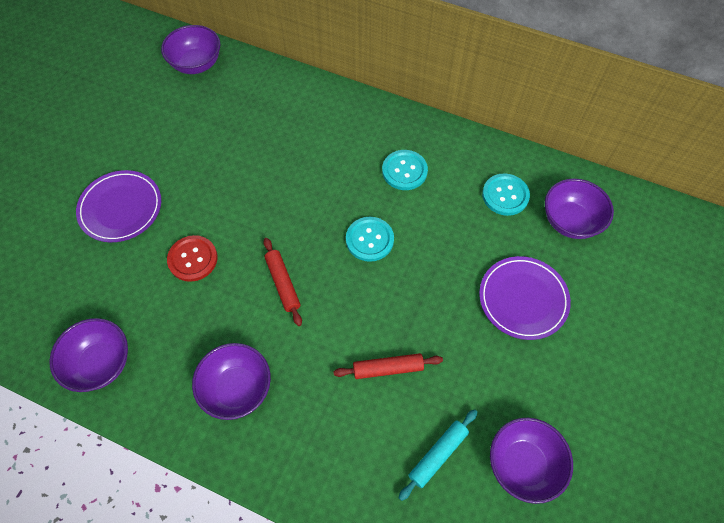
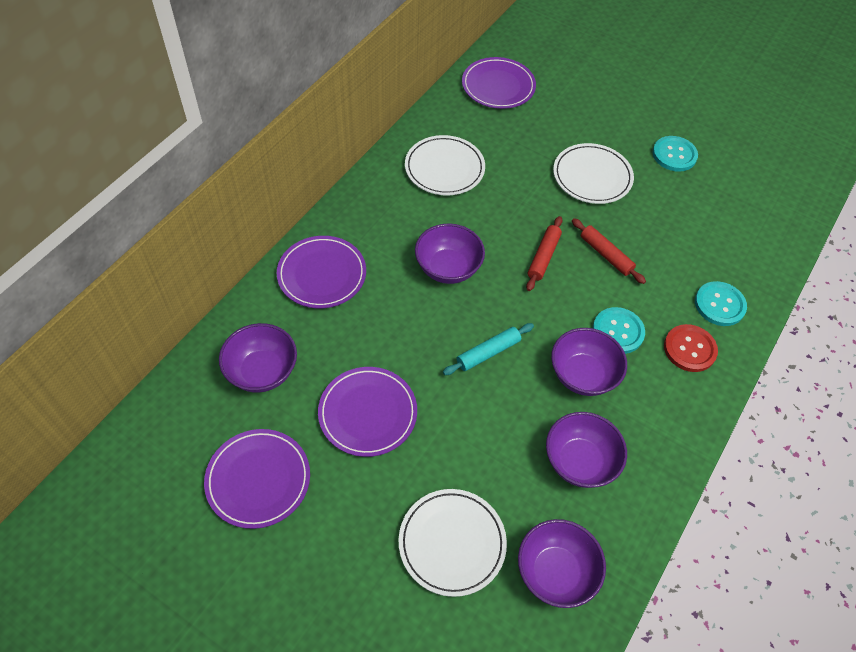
purple plate: [76,170,161,242] [479,256,571,340] = 2 -> [204,429,310,529] [277,236,366,308] [318,367,417,457] [462,57,536,109] = 4
white plate: none = 0 -> [399,489,507,597] [405,135,485,196] [553,143,634,204] = 3

